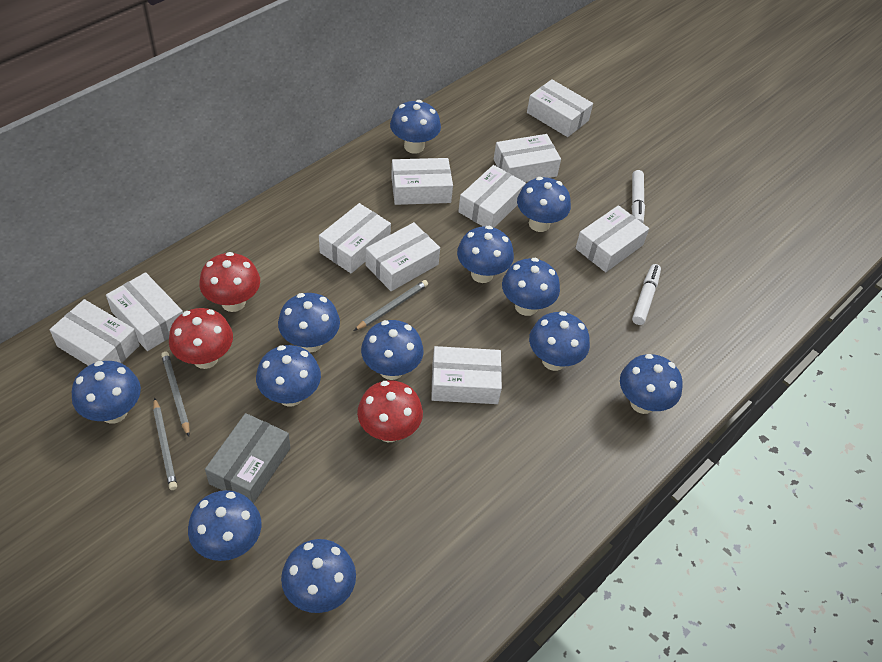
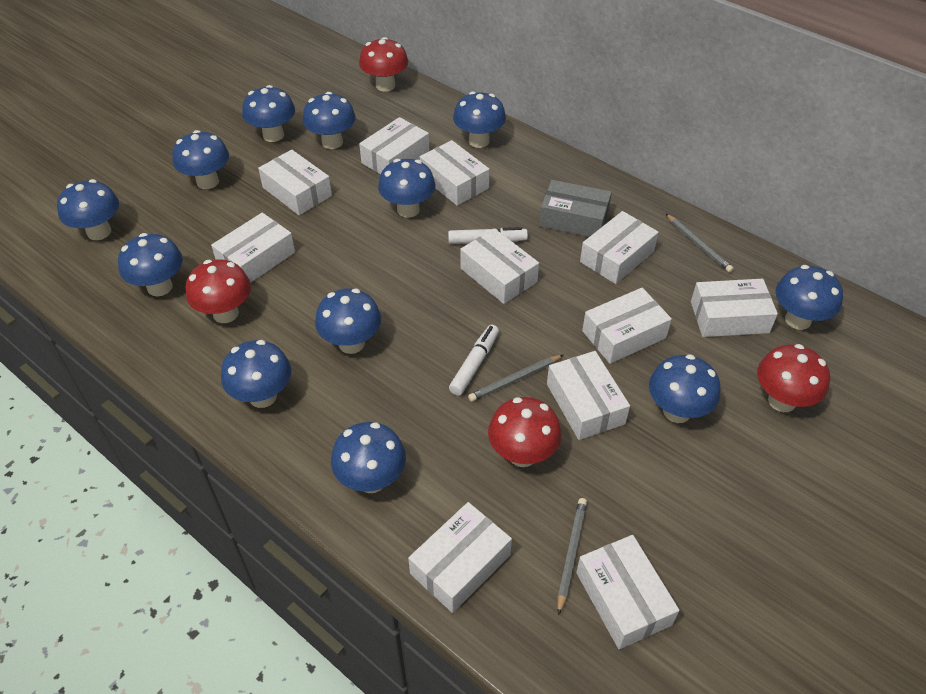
red mushroom: [169,308,233,369] [199,252,260,312] [357,380,423,442] = 3 -> [186,259,251,323] [359,37,408,92] [488,397,562,467] [757,344,830,412] = 4
white box: [50,299,140,366] [106,272,183,351] [319,203,391,273] [365,222,440,291] [391,158,453,205] [431,346,502,404] [458,165,526,228] [494,134,561,182] [527,79,593,137] [575,205,649,272] = 10 -> [211,213,295,283] [258,149,332,215] [359,117,429,174] [408,502,512,613] [420,140,490,206] [460,228,539,304] [547,351,630,440] [576,535,679,649] [580,211,659,284] [582,288,672,364] [691,279,778,337] = 11

